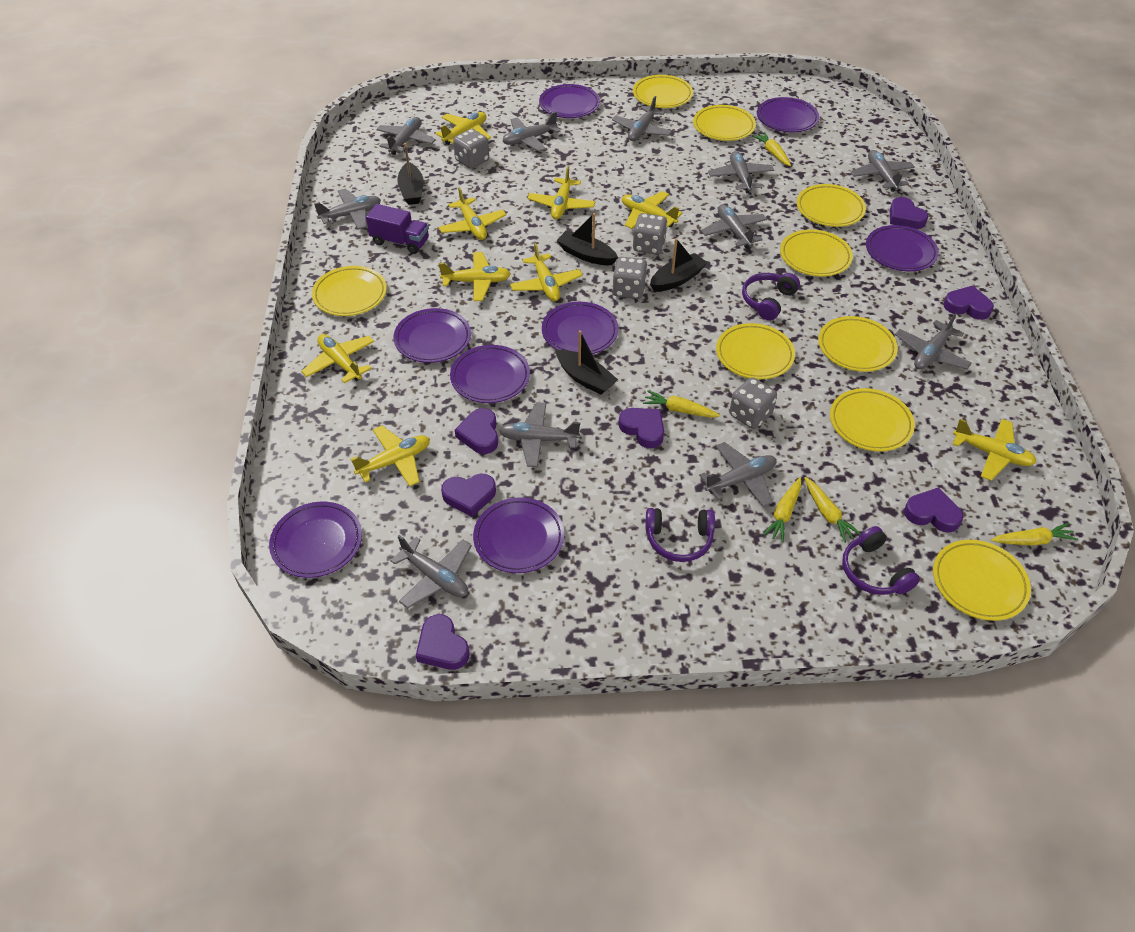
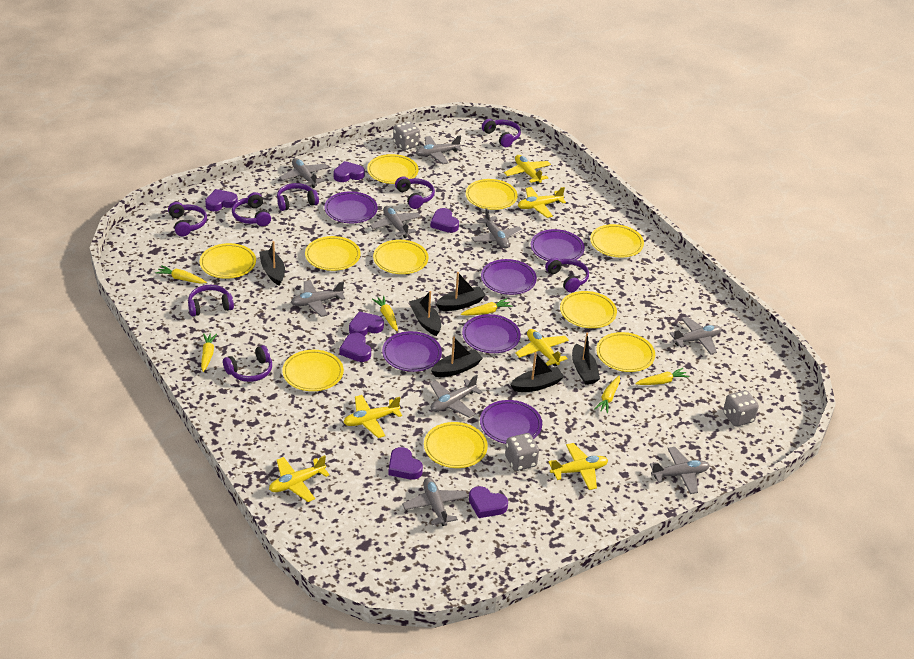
black boat: [397,143,424,205] [556,213,618,265] [556,330,618,395] [650,238,708,292] = 4 -> [259,241,285,286] [409,291,441,336] [431,336,483,377] [436,272,486,311] [510,352,564,392] [572,333,600,385] = 6
grey dice: [453,129,489,169] [612,257,648,299] [633,213,667,255] [729,377,777,429] = 4 -> [393,121,420,150] [505,433,539,471] [723,390,759,427] = 3
grey plane: [314,189,381,230] [376,117,436,155] [390,535,472,609] [499,402,580,467] [503,112,560,152] [612,96,672,141] [699,442,777,507] [701,204,767,249] [708,151,774,193] [851,150,915,192] [895,313,972,369] = 11 -> [279,158,329,188] [291,280,345,317] [370,206,421,238] [402,478,468,526] [416,135,462,164] [430,375,483,418] [471,208,523,249] [650,447,710,494] [669,317,721,355] = 9
purple headphones: [646,508,715,562] [742,273,800,321] [842,526,920,595] = 3 -> [168,202,207,237] [188,285,234,316] [223,345,272,382] [232,192,271,226] [277,183,319,211] [395,176,435,209] [482,119,521,147] [545,258,589,293] = 8
purple plate: [269,502,362,578] [394,308,471,363] [450,345,530,403] [473,497,564,573] [539,84,600,118] [542,302,618,354] [757,97,819,132] [866,225,939,272] = 8 -> [324,191,378,223] [382,331,442,372] [462,314,521,353] [480,400,542,444] [481,259,537,295] [531,229,585,261] = 6
purple truck: [366,204,429,254] = 1 -> none = 0
yellow carrot: [643,390,720,418] [752,132,791,166] [763,478,801,543] [804,477,861,543] [991,523,1078,546] = 5 -> [155,265,207,284] [201,333,217,372] [372,296,398,331] [461,298,512,315] [594,376,620,414] [635,368,689,385] = 6
yellow plane: [301,334,374,383] [351,426,430,487] [436,112,491,145] [438,252,511,301] [439,187,506,240] [510,243,583,301] [527,166,595,219] [622,191,682,229] [953,419,1037,481] = 9 -> [269,455,330,502] [343,395,402,438] [504,155,551,184] [515,329,569,367] [518,187,566,218] [548,443,608,490] = 6
yellow plate: [312,266,387,316] [633,75,693,108] [693,105,756,141] [716,323,795,379] [780,230,853,276] [797,184,866,227] [818,316,898,372] [830,388,915,451] [933,540,1031,621] = 9 -> [200,243,256,279] [282,350,344,391] [305,236,361,271] [367,154,419,184] [373,240,429,274] [424,422,488,468] [466,179,518,210] [560,291,617,328] [590,224,644,258] [596,332,655,372] = 10

